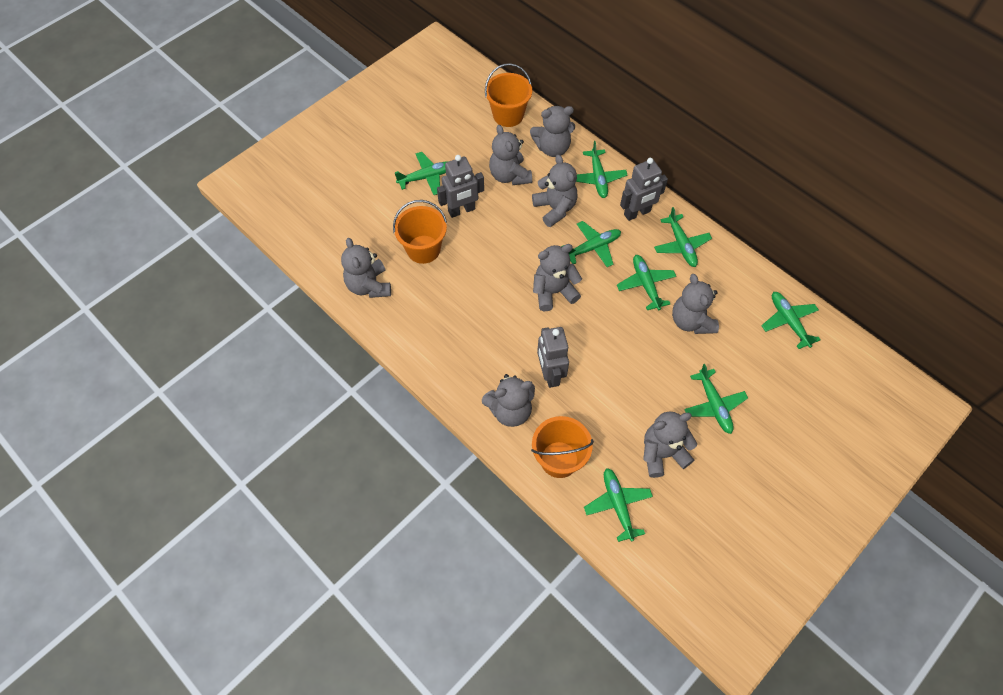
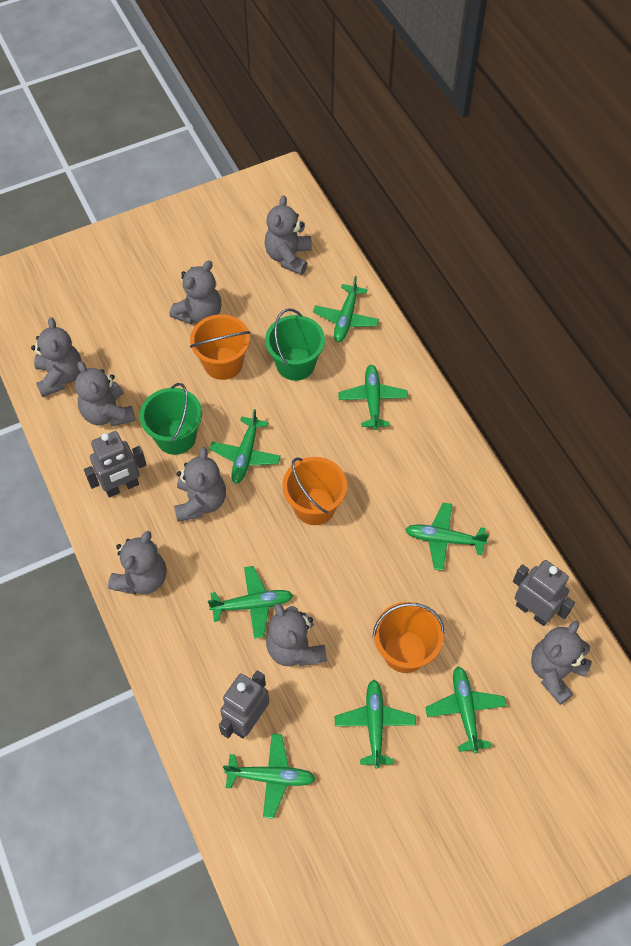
green bucket: none = 0 -> [140,383,202,455] [265,308,325,381] = 2

